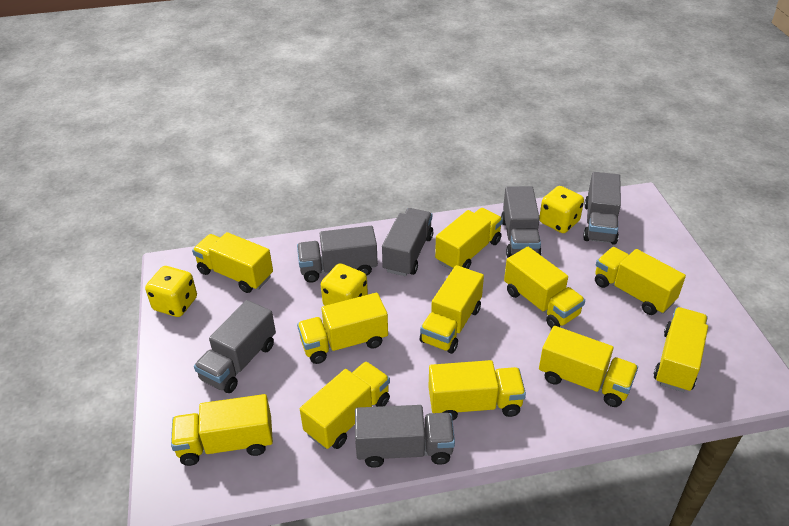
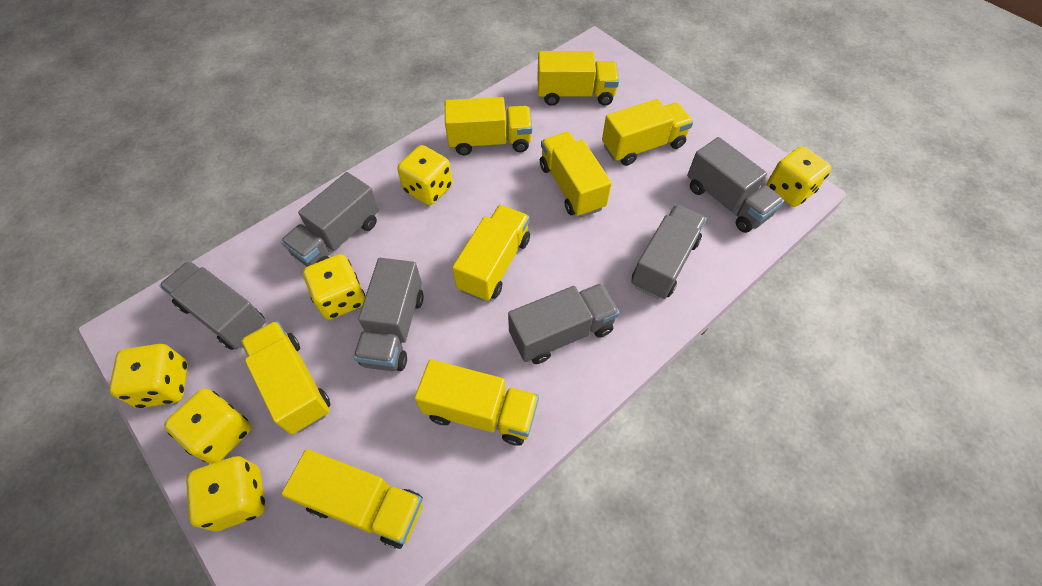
yellow dice: [145,266,197,317] [321,263,368,306] [539,186,584,233] = 3 -> [109,344,188,408] [164,388,251,464] [186,456,265,531] [303,254,365,320] [397,145,453,205] [766,146,832,207] = 6
yellow truck: [171,394,273,466] [192,232,273,293] [297,293,388,364] [300,361,390,449] [420,265,484,354] [429,360,526,421] [435,208,503,270] [504,247,585,328] [539,326,638,407] [595,247,686,315] [654,307,708,392] = 11 -> [240,321,330,435] [282,449,423,549] [415,359,539,446] [445,97,532,155] [452,205,530,301] [538,51,619,106] [540,132,612,218] [602,99,693,166] = 8

